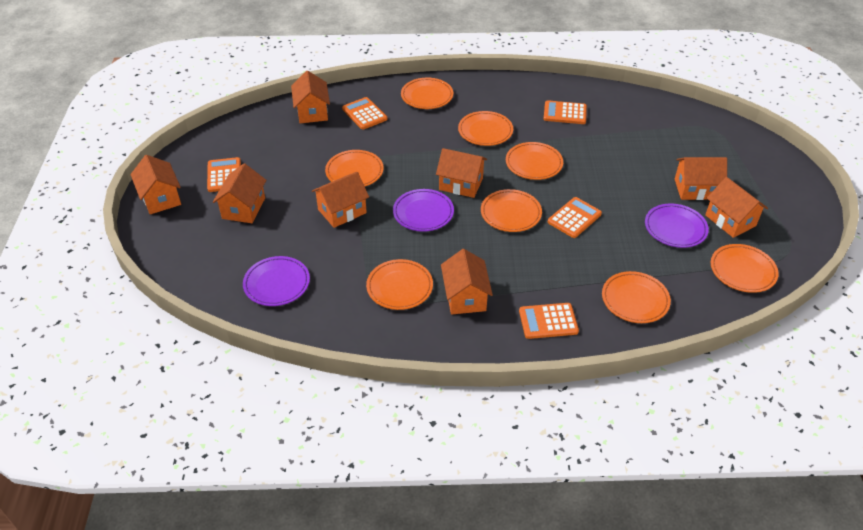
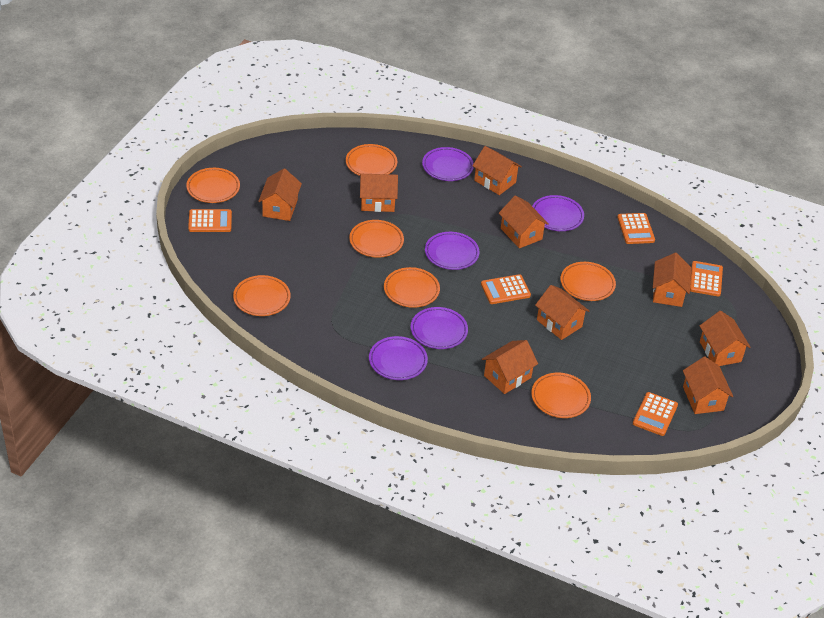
orange house: [130,155,181,214] [213,164,266,223] [291,71,330,123] [312,172,369,228] [436,148,487,198] [441,249,493,315] [675,157,727,200] [705,177,768,238] = 8 -> [258,169,302,221] [360,174,398,212] [472,146,522,195] [482,340,538,394] [499,195,549,248] [535,285,589,340] [653,253,691,307] [683,357,733,414] [700,311,751,366] = 9
orange plate: [325,150,384,186] [366,259,433,310] [401,78,453,109] [458,111,513,146] [481,189,542,232] [506,142,563,180] [602,271,671,323] [711,244,779,293] = 8 -> [186,168,240,203] [233,275,291,316] [346,144,397,176] [349,220,404,258] [384,267,440,308] [531,373,591,418] [560,262,616,301] = 7
purple plate: [243,256,310,306] [393,189,454,232] [645,203,709,248] = 3 -> [369,336,428,380] [411,307,468,349] [422,147,474,181] [425,232,480,270] [532,195,584,231] = 5

